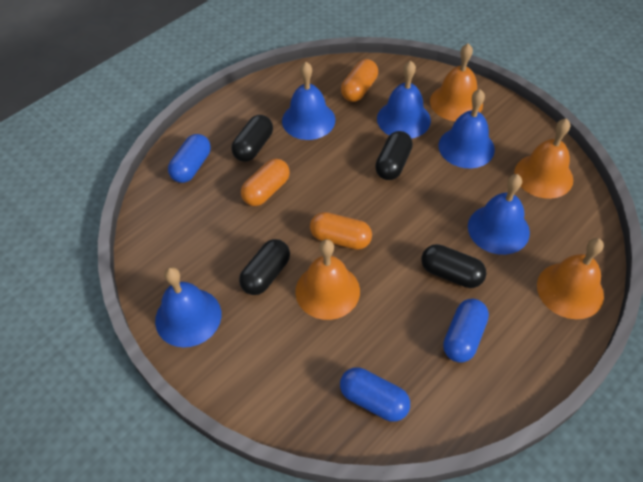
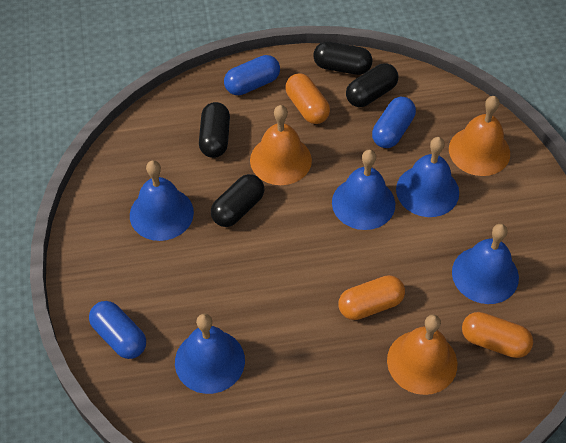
orange bell: [295,239,360,320] [430,43,483,121] [514,118,573,199] [537,238,604,319] = 4 -> [250,105,312,185] [387,314,457,395] [449,96,510,176] = 3

